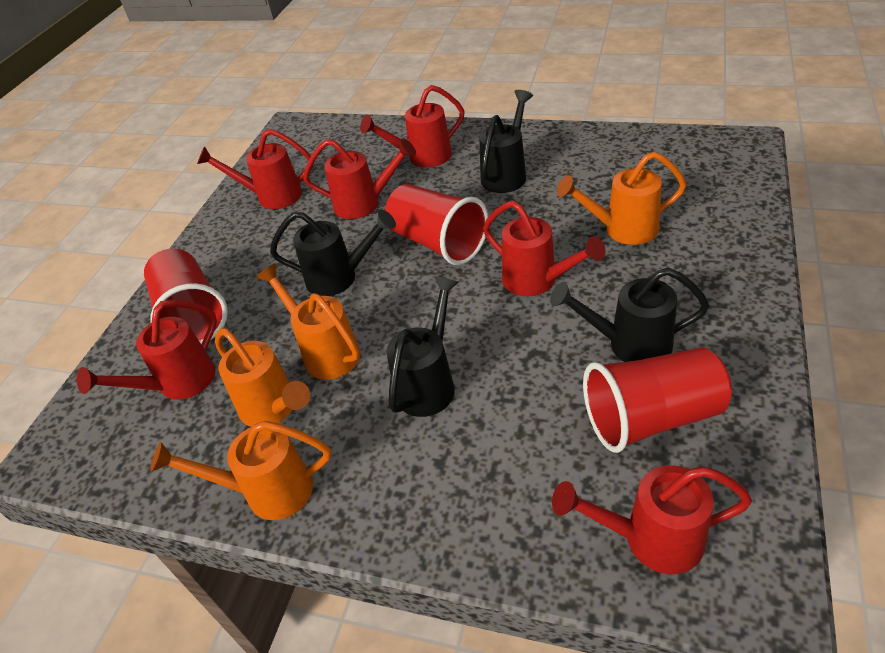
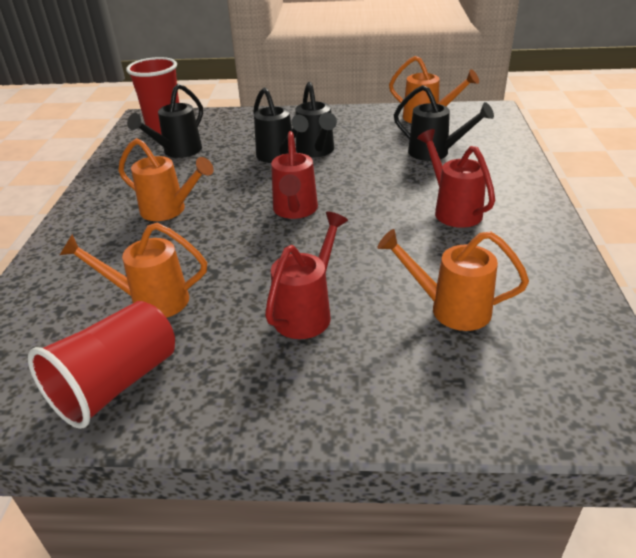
red cup: [144,249,228,344] [385,184,488,265] [583,347,732,453] = 3 -> [28,301,175,429] [126,57,179,135] = 2
red watering can: [77,300,217,400] [197,129,313,209] [303,139,416,219] [360,85,465,168] [483,201,605,296] [552,465,752,574] = 6 -> [265,212,348,339] [271,131,318,219] [417,129,495,228] = 3

